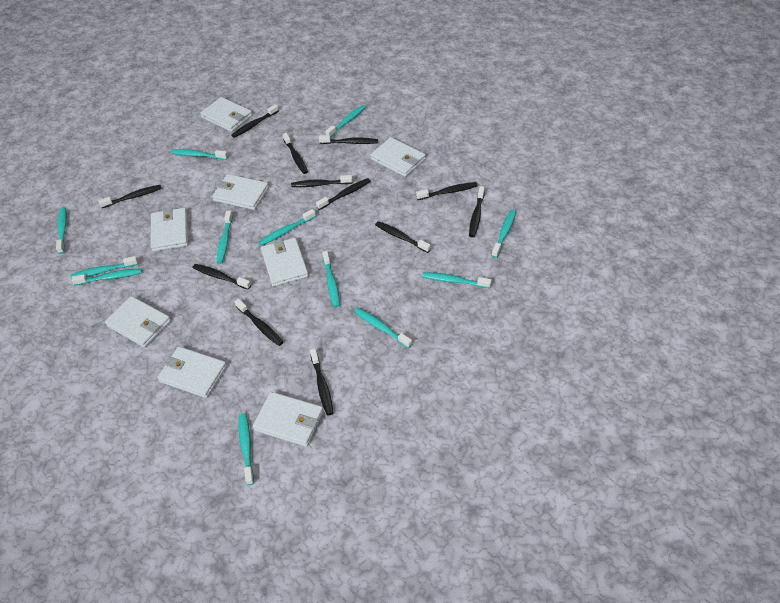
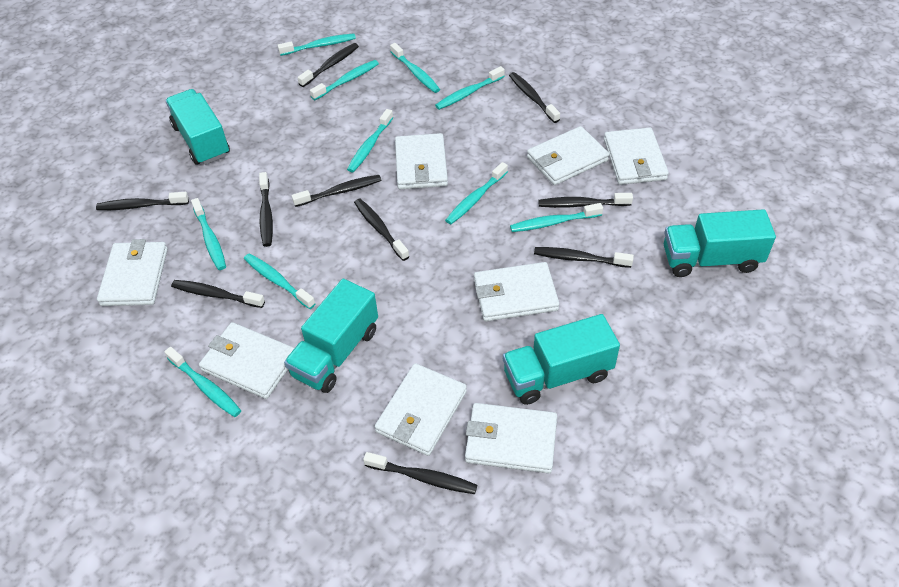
black toothbrush: [98,185,162,208] [192,264,251,290] [231,104,279,138] [235,299,283,346] [282,133,308,174] [291,175,353,187] [310,349,333,416] [316,178,371,210] [319,135,378,144] [375,221,431,253] [416,182,478,200] [469,186,485,237] = 12 -> [96,192,189,210] [171,280,265,308] [259,172,273,247] [292,175,381,207] [297,43,359,87] [354,199,410,261] [363,452,477,494] [509,72,560,123] [534,247,634,268] [538,193,633,208] = 10
turquoise toothbrush: [56,207,67,254] [70,256,138,279] [72,268,142,285] [171,149,228,160] [217,211,233,264] [239,413,254,485] [258,209,316,246] [322,251,340,308] [325,105,366,137] [354,308,412,348] [422,272,491,288] [492,209,516,258] = 12 -> [164,347,241,417] [191,198,226,270] [244,253,316,309] [278,33,356,56] [310,60,379,100] [347,109,393,172] [390,43,440,93] [435,66,505,110] [445,162,508,224] [510,203,603,232] = 10
turquoise truck: none = 0 -> [165,89,230,165] [284,279,378,393] [503,314,620,405] [664,209,776,277] = 4

